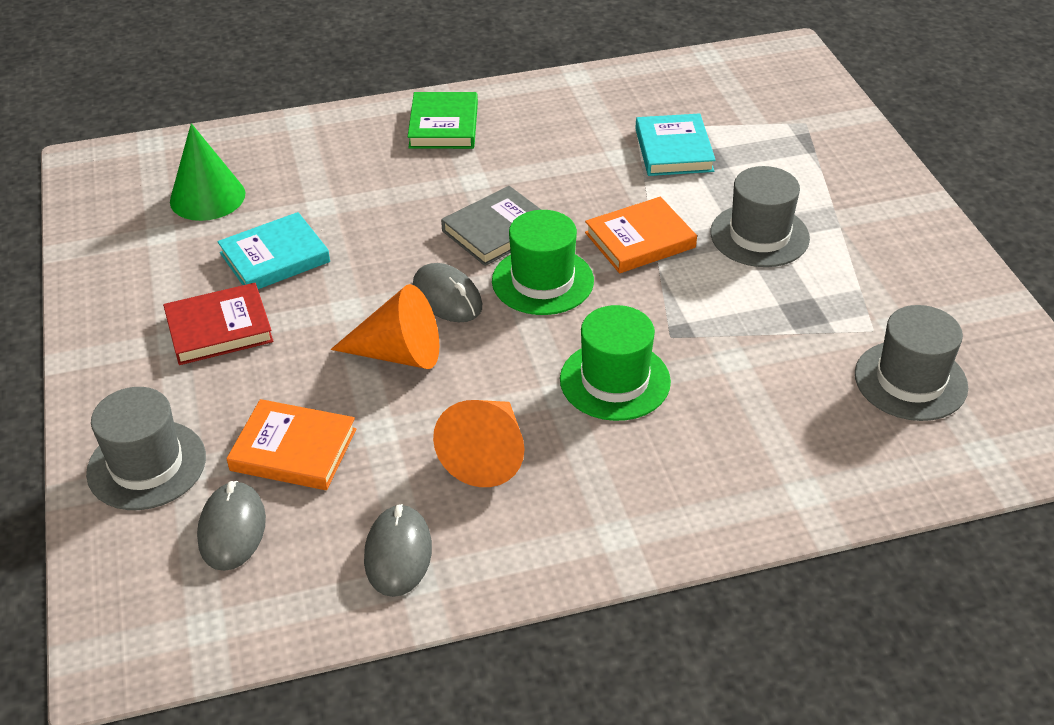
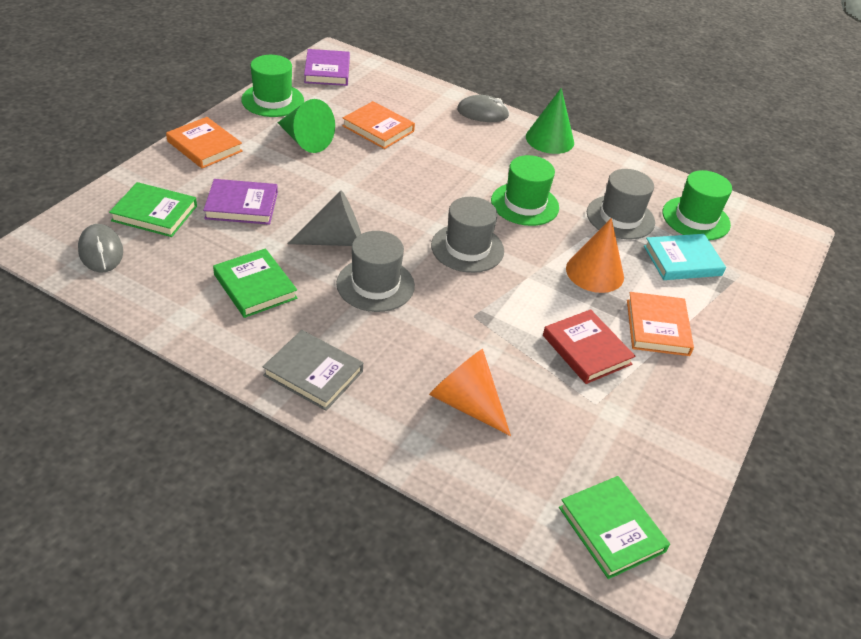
green book: [408,92,478,149] = 1 -> [109,182,197,237] [213,248,297,318] [559,476,670,579] = 3
green cone: [170,123,245,221] = 1 -> [278,99,335,153] [526,88,574,154] = 2
green hat: [492,210,594,315] [560,305,671,421] = 2 -> [241,55,304,117] [491,155,559,226] [663,170,732,240] = 3
grey cone: none = 0 -> [288,190,361,246] = 1
grey mouse: [197,481,266,571] [364,504,432,597] [413,263,482,322] = 3 -> [78,224,123,273] [457,95,510,122] = 2
orange book: [227,399,356,490] [585,197,697,273] = 2 -> [166,117,243,168] [342,101,415,149] [627,292,694,356] = 3
purple book: none = 0 -> [203,179,278,225] [304,49,350,86] = 2
turquoise book: [217,212,330,289] [635,113,716,176] = 2 -> [644,234,726,280] = 1

